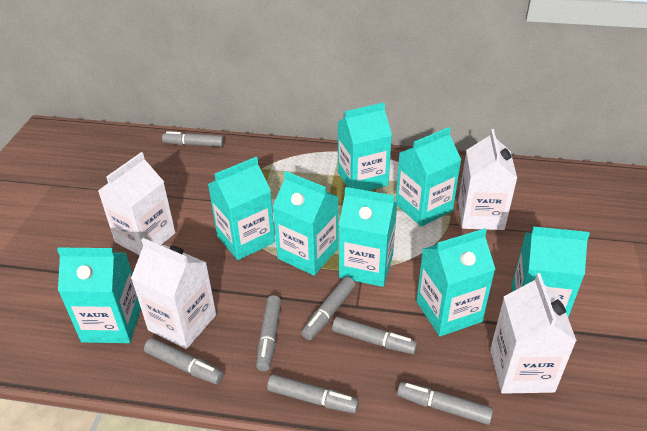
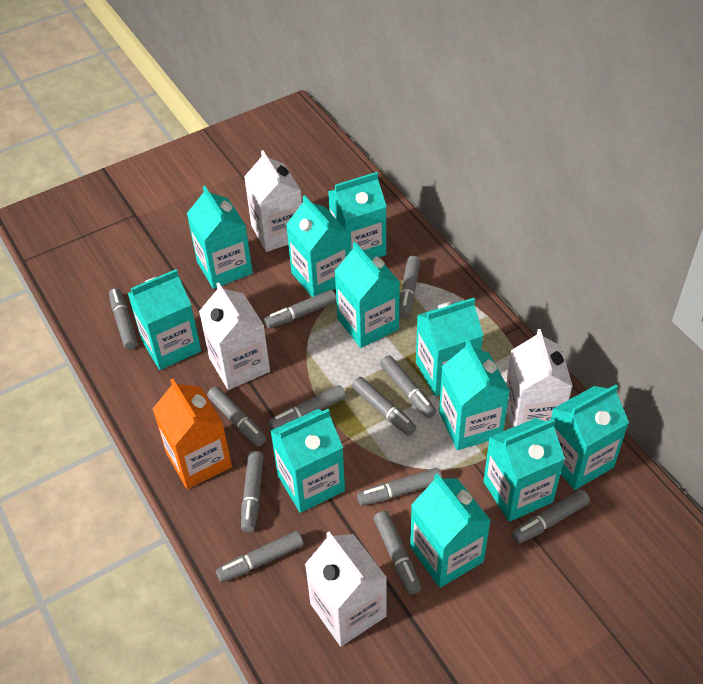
grey marker: [144,338,224,384] [162,131,224,147] [256,295,281,371] [267,374,359,413] [301,277,356,340] [332,317,417,354] [397,382,493,425] = 7 -> [109,288,138,350] [207,386,266,447] [216,531,304,582] [241,451,263,532] [264,290,336,329] [269,385,346,430] [352,377,416,436] [357,468,442,506] [374,511,421,595] [380,355,436,418] [399,256,420,318] [511,490,590,544] = 12
orange carton: none = 0 -> [153,379,232,489] = 1
turquoise carton: [57,247,141,343] [208,157,275,260] [273,171,338,276] [337,103,392,191] [339,187,397,287] [396,127,461,227] [416,228,496,336] [512,227,590,317] = 8 -> [128,269,201,370] [187,186,253,289] [271,409,345,513] [286,195,349,297] [328,172,387,257] [335,242,400,348] [410,474,491,588] [416,298,484,396] [439,340,510,450] [483,418,565,522] [551,385,629,490] = 11

